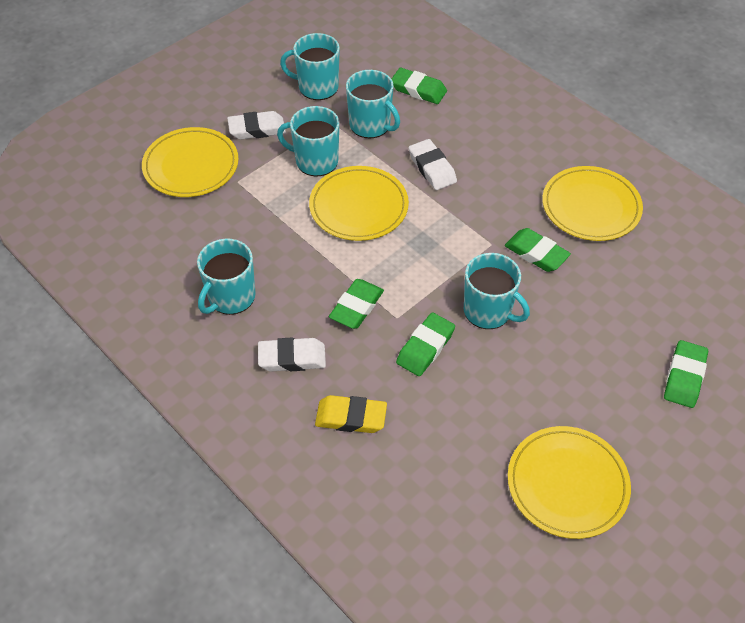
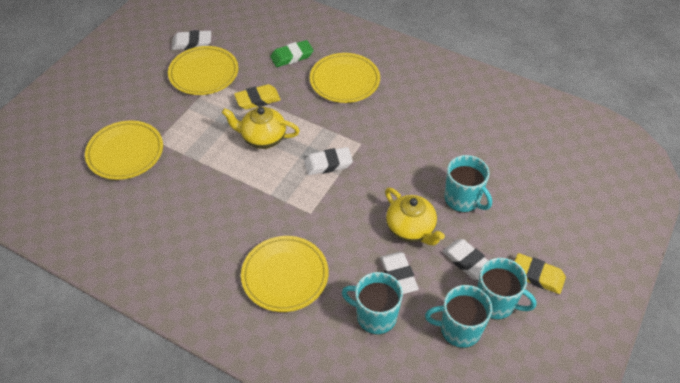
green eraser: [329,279,384,329] [392,68,447,104] [396,313,455,376] [505,228,571,272] [664,340,708,408] = 5 -> [270,40,314,67] = 1
turquoise mug: [197,239,255,315] [277,106,339,177] [280,33,340,100] [346,70,400,138] [464,253,530,329] = 5 -> [342,272,403,335] [425,285,492,348] [444,155,492,213] [477,258,536,320] = 4
white eraser: [227,111,286,140] [258,338,326,371] [408,139,457,190] = 3 -> [172,30,211,50] [304,147,353,175] [380,252,419,294] [442,239,488,280] = 4
yellow eraser: [315,395,387,433] = 1 -> [234,84,281,110] [515,253,566,294] = 2
yellow teapot: none = 0 -> [222,107,300,149] [385,188,445,246] = 2

